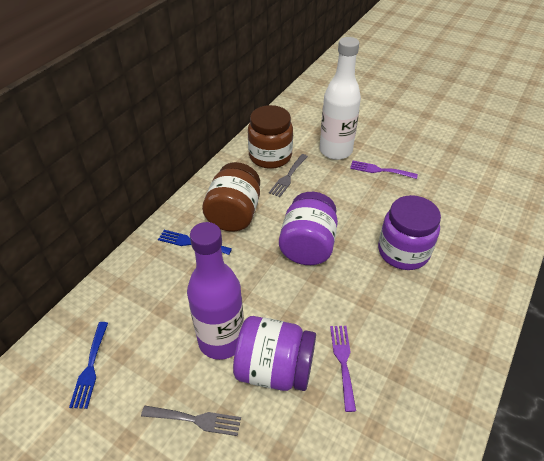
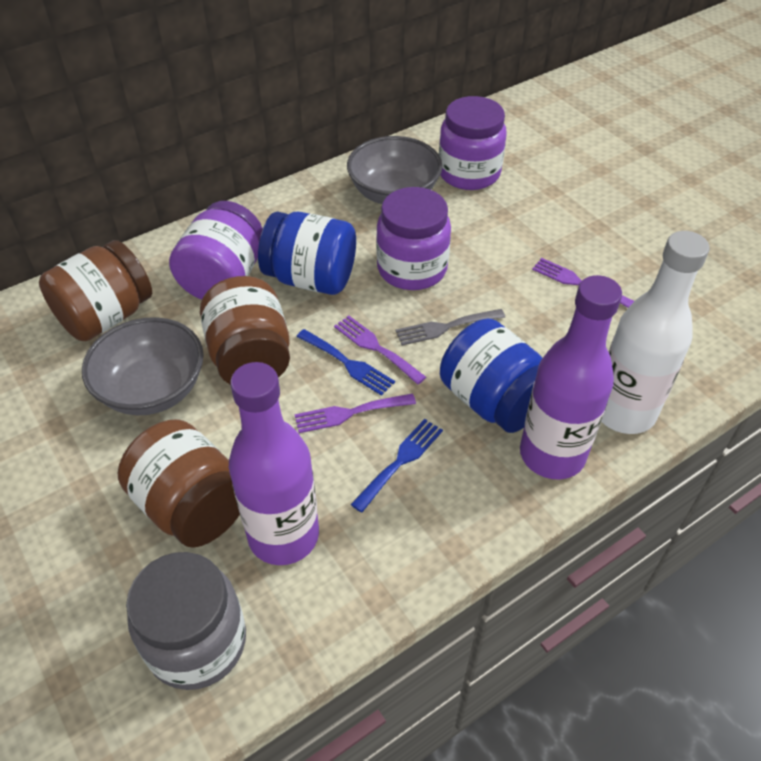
blue jar: none = 0 -> [258,212,356,295] [440,318,542,433] = 2
brown jar: [202,162,260,231] [248,105,293,169] = 2 -> [39,240,152,341] [118,419,240,548] [200,276,290,385] = 3
grey bowl: none = 0 -> [82,317,204,415] [347,136,442,204] = 2
grey fork: [141,406,241,436] [269,154,308,197] = 2 -> [396,309,505,346] = 1
grey jar: none = 0 -> [126,552,246,690] = 1
purple bottle: [187,222,244,360] = 1 -> [229,362,319,565] [520,275,622,480] = 2
purple fork: [330,326,356,412] [350,161,418,179] = 2 -> [294,394,416,433] [334,316,426,385] [532,258,634,308] = 3

